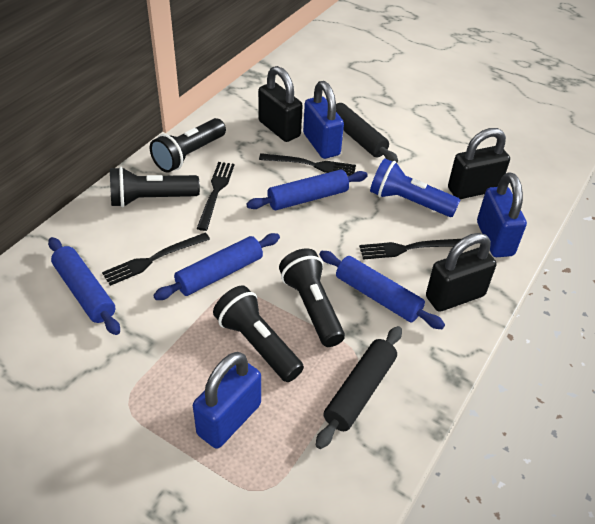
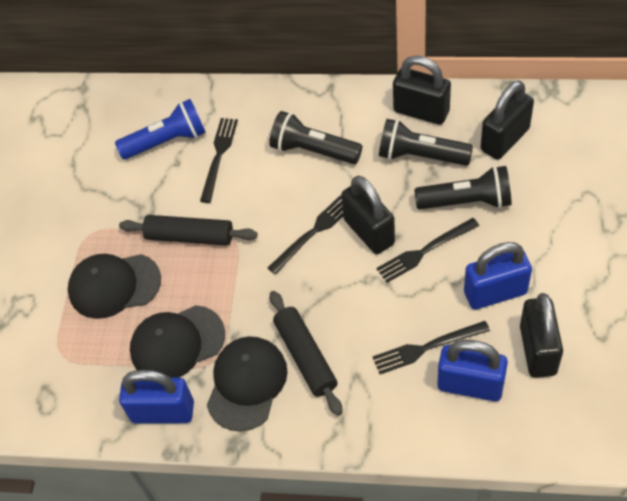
black cap: none = 0 -> [68,254,161,319] [130,305,225,378] [207,336,288,431] = 3
black flashlight: [110,167,200,208] [150,118,226,173] [213,285,304,382] [279,248,345,347] = 4 -> [269,111,362,164] [379,119,473,166] [414,166,512,210] = 3
black padlock: [258,66,303,142] [426,233,496,312] [448,128,510,199] = 3 -> [341,176,395,254] [393,56,451,125] [481,80,534,160] [520,293,563,378] = 4
blue rolling pin: [48,237,120,335] [153,233,280,300] [246,170,368,210] [319,251,445,329] = 4 -> none = 0

